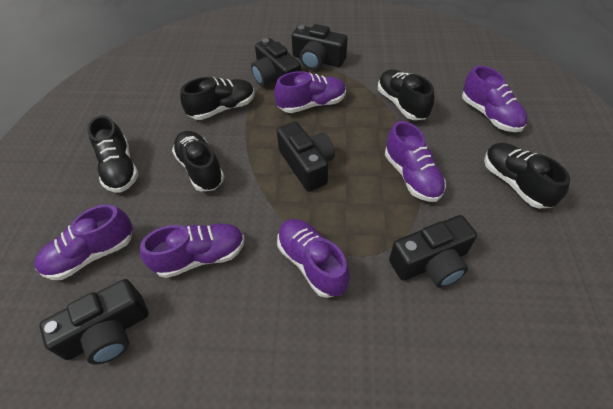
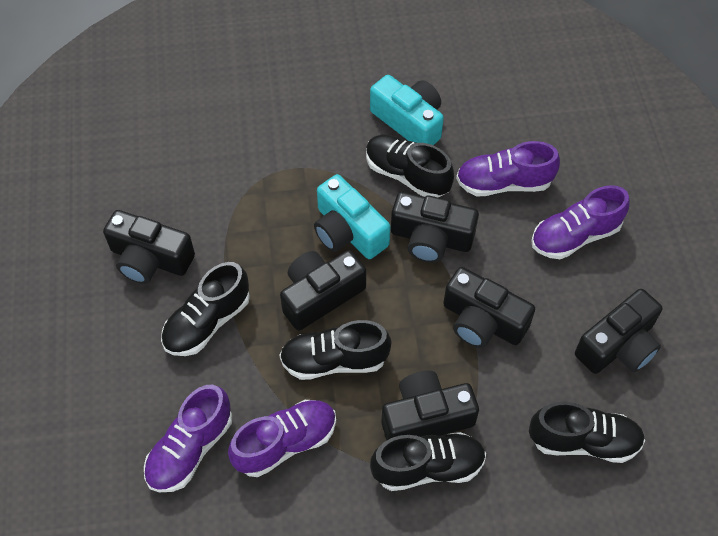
black camera: [40,279,148,365] [251,38,301,86] [277,122,335,192] [292,24,348,70] [389,215,477,288] = 5 -> [103,210,195,284] [280,250,366,331] [382,370,479,440] [391,192,479,263] [443,267,535,348] [575,289,662,374] = 6
purple shoe: [34,204,133,280] [140,224,245,278] [274,71,346,113] [277,219,350,298] [385,121,446,202] [462,66,527,132] = 6 -> [144,385,232,492] [228,400,336,477] [456,141,560,196] [531,185,630,259] = 4
turquoise camera: none = 0 -> [314,174,391,259] [370,75,444,145] = 2

